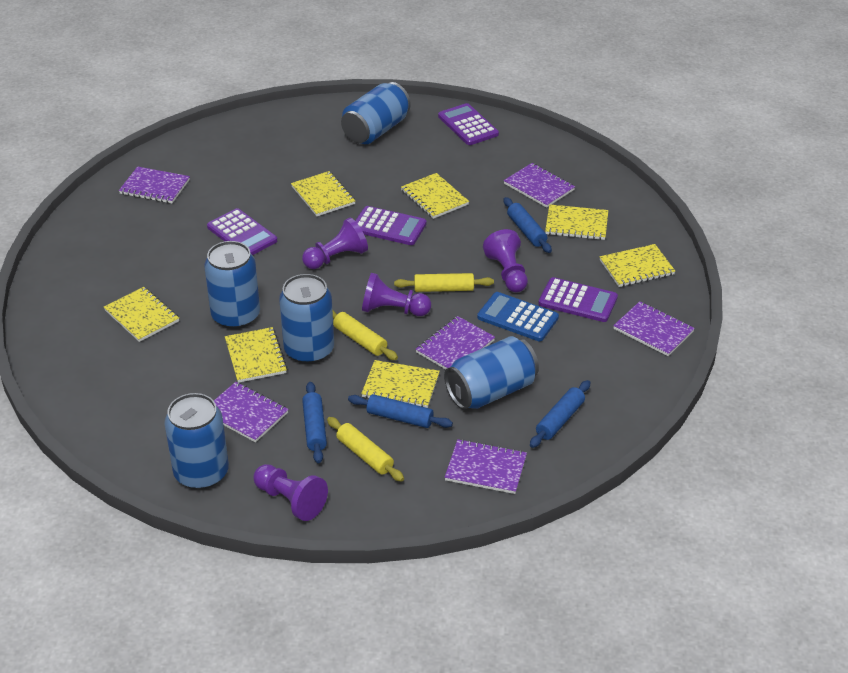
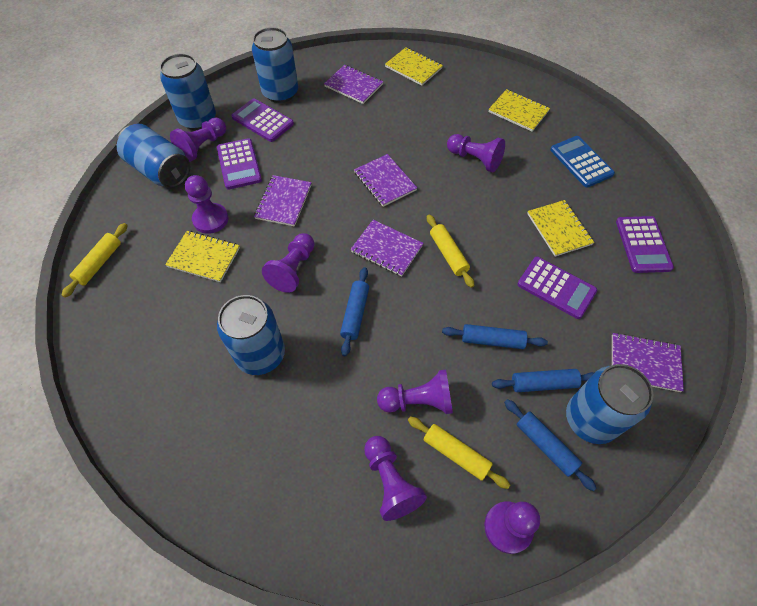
purple notebook: [119,167,190,203] [214,382,289,442] [416,316,495,369] [445,439,527,494] [504,163,575,208] [613,301,695,356] = 6 -> [254,175,312,226] [324,65,383,104] [350,220,424,276] [354,154,417,207] [612,333,684,392] = 5
purple pawn: [253,464,328,521] [302,218,368,269] [362,273,431,316] [483,229,528,292] = 4 -> [170,117,226,162] [185,175,229,234] [262,233,315,293] [364,436,427,521] [377,369,453,414] [447,134,505,172] [484,501,540,554] = 7
yellow notebook: [104,287,179,342] [225,327,287,383] [291,171,356,216] [361,360,440,408] [401,173,469,219] [545,204,608,240] [600,244,675,287] = 7 -> [165,231,240,282] [385,47,443,86] [489,89,550,132] [527,200,595,257] = 4

